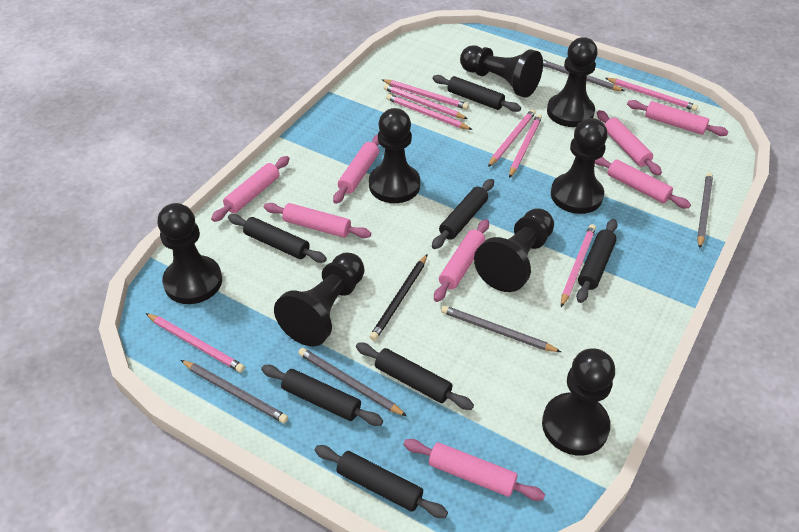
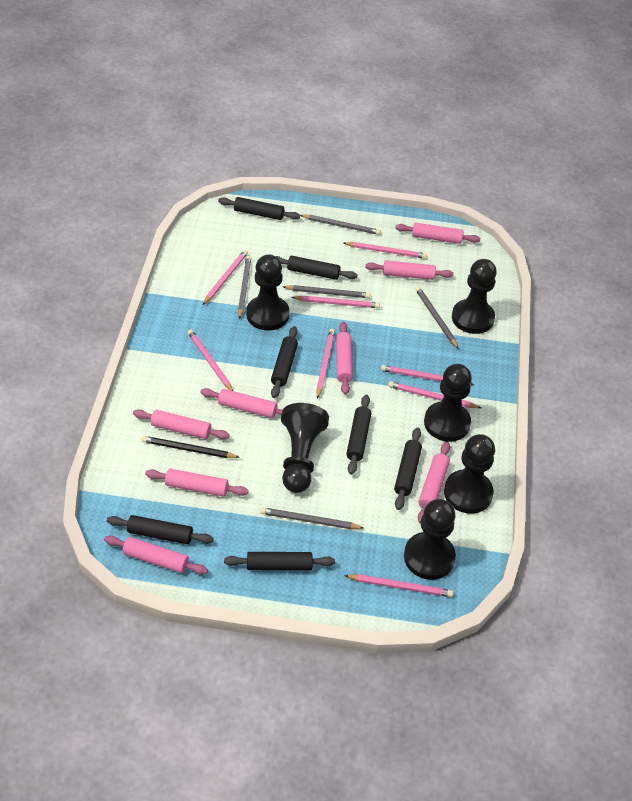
black pawn: [157,203,222,304] [274,253,364,346] [369,108,420,203] [460,45,543,98] [474,208,554,292] [542,349,615,456] [547,37,598,127] [551,118,608,214] = 8 -> [246,254,289,331] [281,403,329,493] [404,499,456,580] [424,364,472,442] [444,434,495,514] [452,259,497,334] = 6

